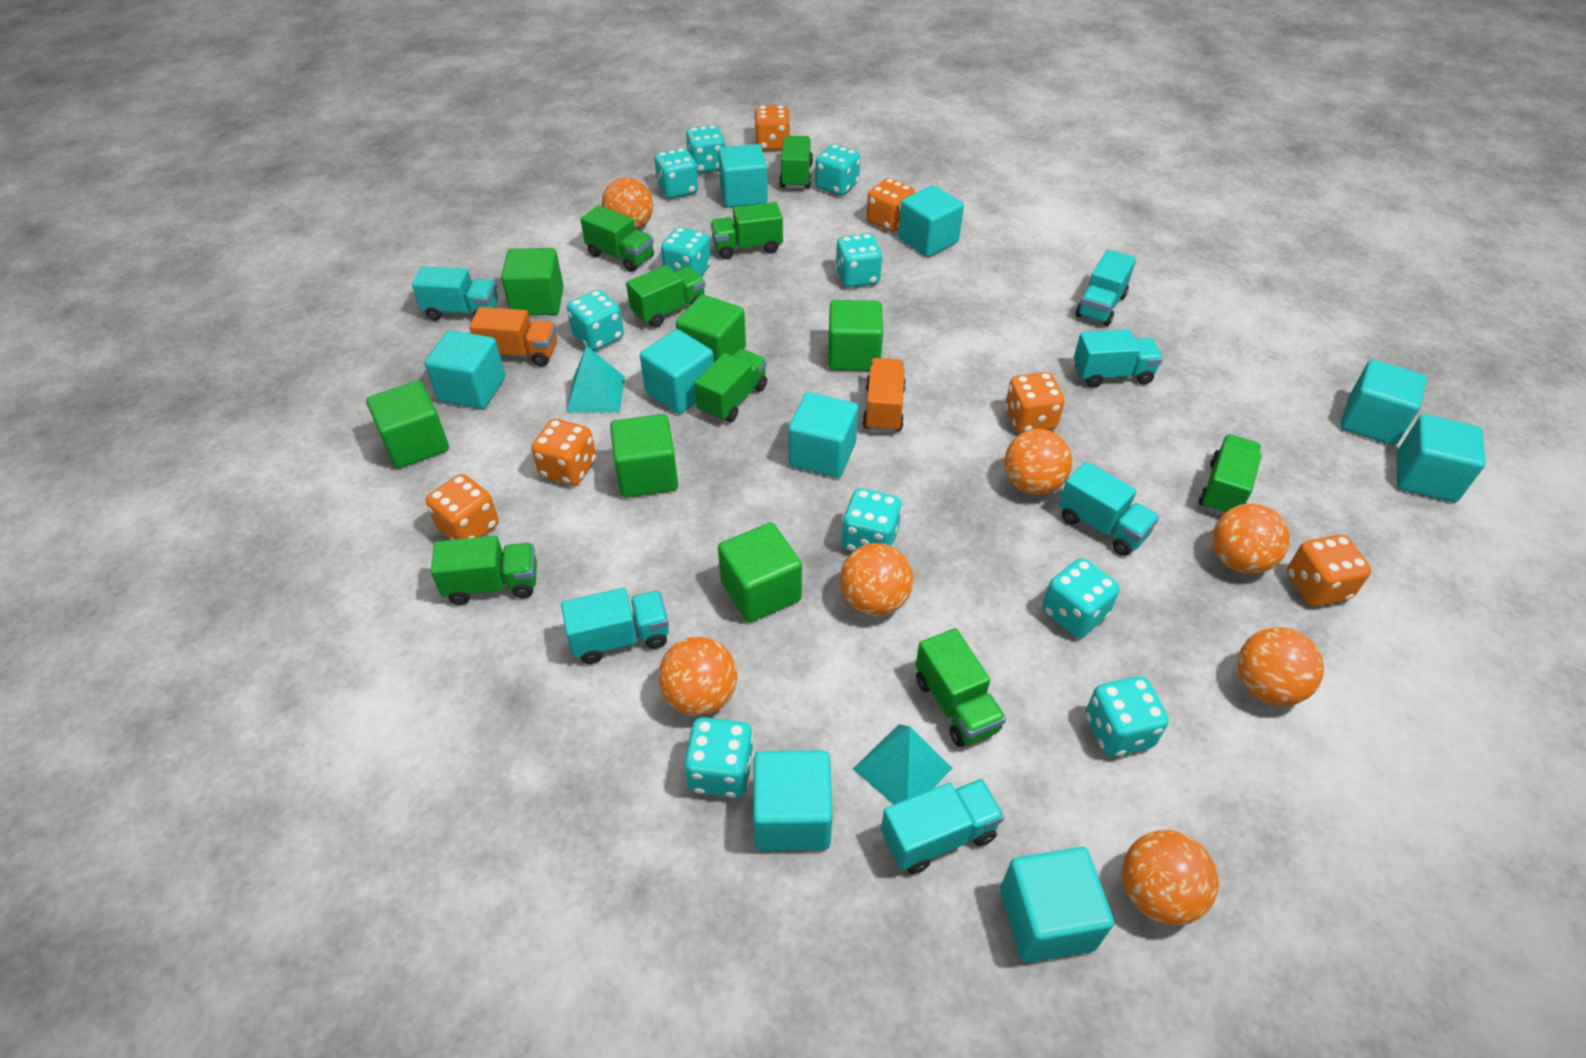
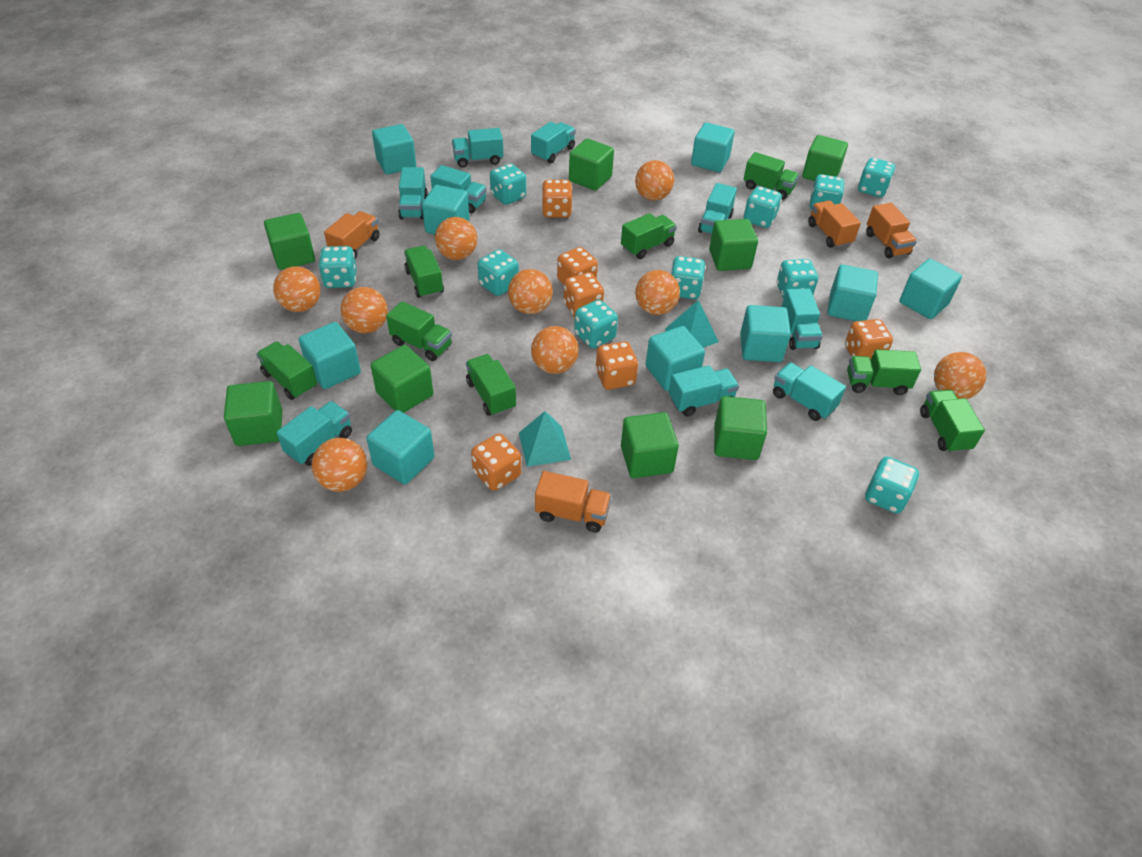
green cube: [366,381,449,468] [501,248,564,315] [610,414,678,498] [676,295,746,362] [718,523,802,623] [828,300,883,371] = 6 -> [224,381,282,446] [264,213,315,270] [371,345,433,413] [569,138,614,191] [621,412,679,478] [709,219,758,271] [714,396,767,460] [802,135,848,181] = 8
orange ball: [602,177,653,230] [658,637,737,716] [840,543,913,616] [1004,429,1072,495] [1122,830,1219,925] [1213,503,1290,574] [1237,627,1324,706] = 7 -> [273,266,321,312] [312,438,367,492] [341,287,388,333] [435,217,477,260] [508,269,553,314] [531,326,579,374] [635,160,674,201] [635,270,680,315] [934,352,986,399] = 9
orange truck: [469,307,557,367] [863,358,906,433] = 2 -> [324,211,380,259] [535,471,612,532] [808,200,861,248] [866,203,917,258] = 4
turquoise truck: [412,267,498,321] [561,588,669,664] [881,779,1004,874] [1059,461,1159,556] [1074,329,1163,388] [1076,249,1136,326] = 6 -> [276,401,352,466] [398,167,428,219] [430,165,487,213] [452,128,503,168] [531,122,576,163] [669,365,739,416] [698,183,737,235] [773,362,846,421] [782,289,823,350] = 9

